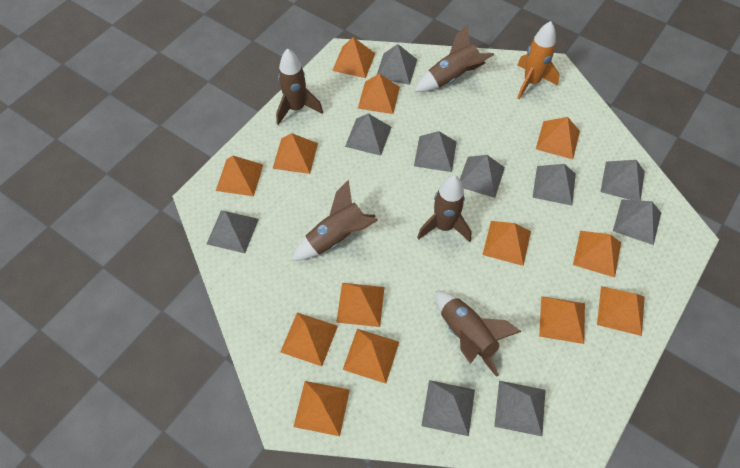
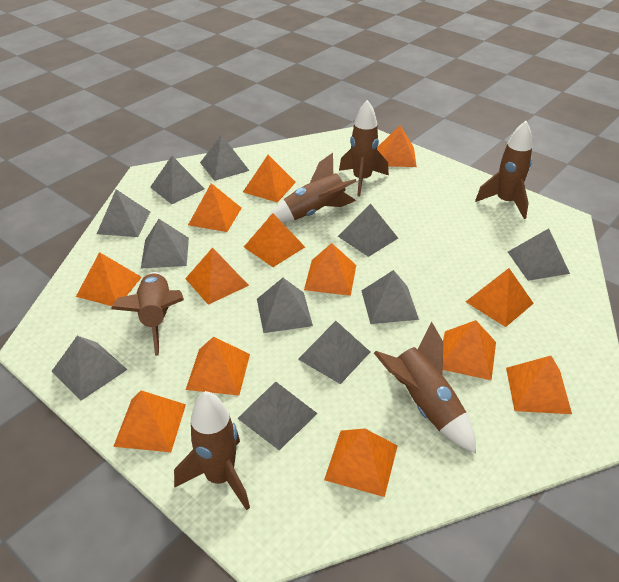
brown rocket: [276,49,323,125] [291,180,378,261] [414,24,494,92] [417,175,471,242] [436,291,522,377] = 5 -> [111,272,184,356] [174,391,250,510] [268,153,357,223] [339,100,389,197] [374,322,476,453] [475,121,532,219] = 6
grey pyramid: [207,210,259,253] [345,113,391,156] [377,44,417,85] [414,131,456,172] [421,380,475,436] [460,155,505,198] [494,381,546,436] [532,164,576,206] [600,160,645,201] [613,199,661,245] = 10 -> [52,336,127,401] [97,189,150,237] [141,219,189,268] [150,156,204,204] [200,135,250,181] [237,381,318,450] [257,278,313,333] [298,321,370,384] [338,203,398,257] [361,270,419,324] [508,229,570,281] = 11
orange rocket: [517,21,560,99] = 1 -> none = 0

